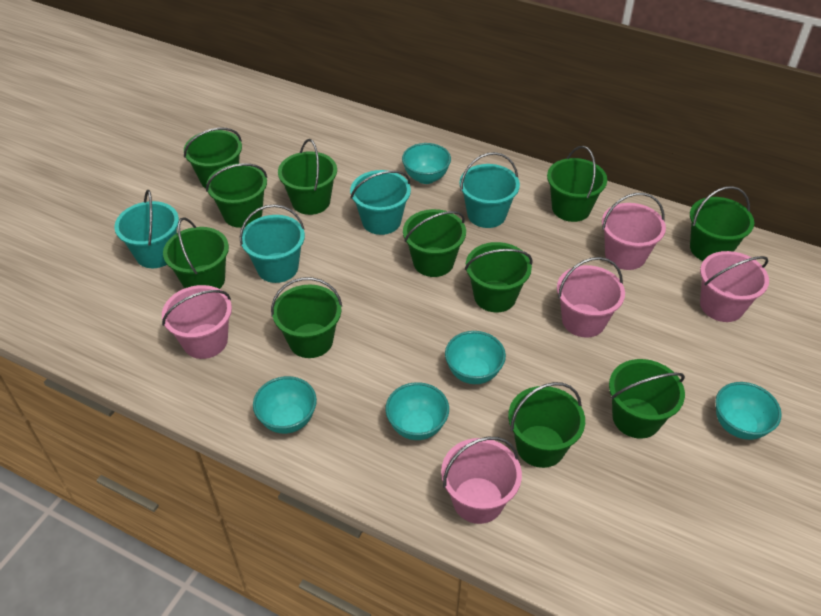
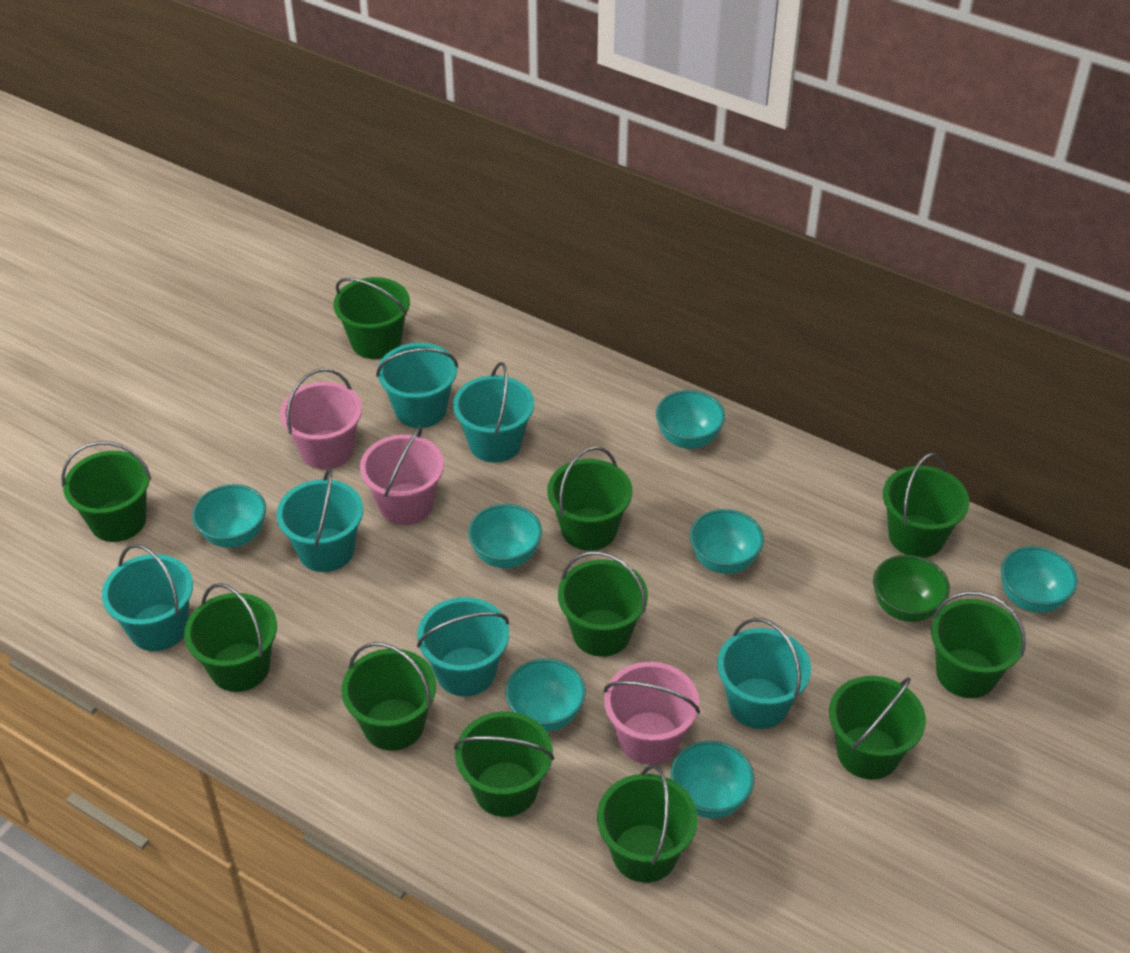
green bowl: none = 0 -> [873,555,950,622] = 1
pink bucket: [162,285,232,359] [441,437,522,524] [557,257,625,337] [602,193,666,270] [700,251,769,322] = 5 -> [280,368,362,469] [360,426,444,525] [604,662,700,764] = 3
turquoise bowl: [253,376,317,434] [386,382,449,440] [402,143,451,184] [445,331,506,384] [715,382,782,440] = 5 -> [192,484,266,548] [468,504,542,568] [505,659,586,732] [656,390,725,449] [670,741,754,819] [690,509,764,574] [1001,546,1078,613] = 7
turquoise bucket: [114,190,179,268] [240,204,305,283] [350,170,411,235] [460,152,520,228] = 4 -> [102,544,193,651] [277,467,363,572] [376,343,458,428] [417,597,509,696] [453,362,534,462] [717,618,811,729] = 6

